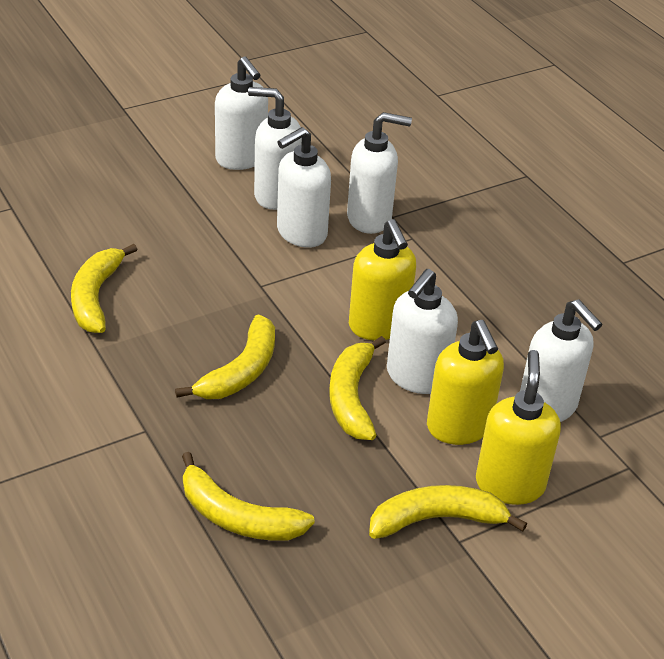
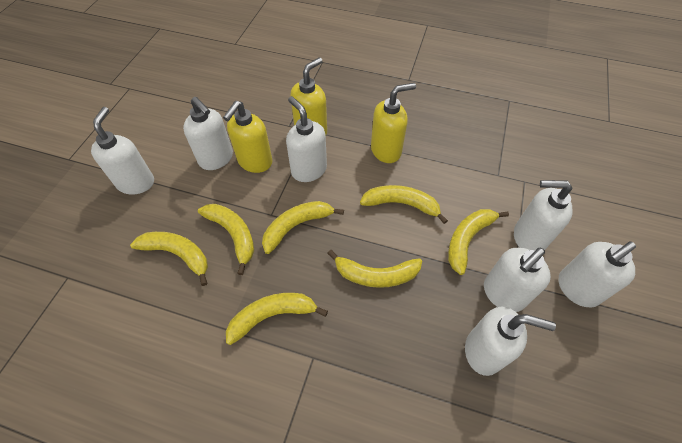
white soap dispenser: [215,56,268,170] [248,87,302,210] [277,127,331,248] [347,112,412,234] [387,269,458,394] [520,299,603,422] = 6 -> [91,107,154,195] [183,97,233,170] [286,96,327,182] [465,306,556,376] [484,248,551,312] [514,180,573,250] [558,242,636,307] = 7
yellow banana: [71,244,137,333] [175,314,275,399] [182,452,315,541] [329,336,386,440] [369,485,527,539] = 5 -> [130,232,208,286] [198,204,254,275] [226,293,328,345] [262,201,344,254] [327,250,422,288] [360,185,448,224] [448,209,509,275] = 7

